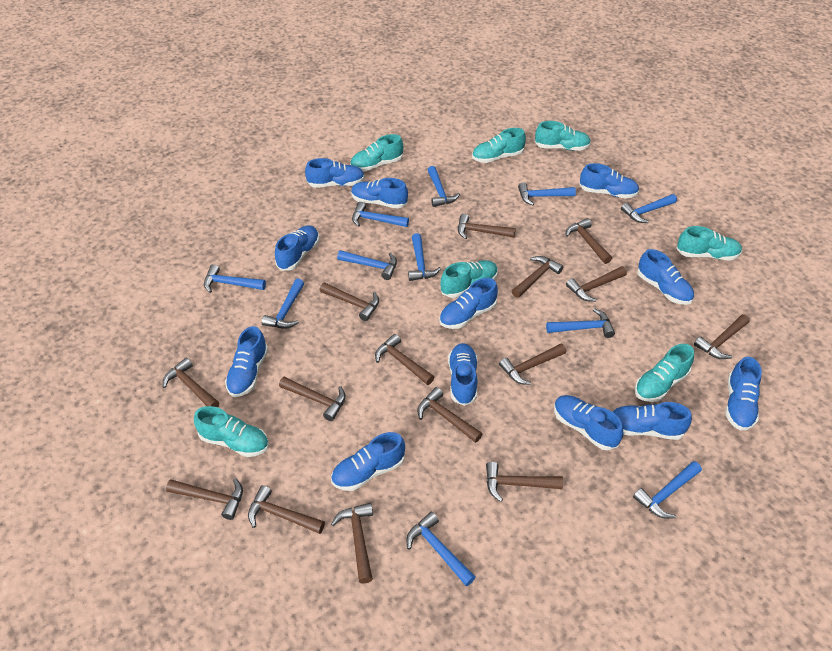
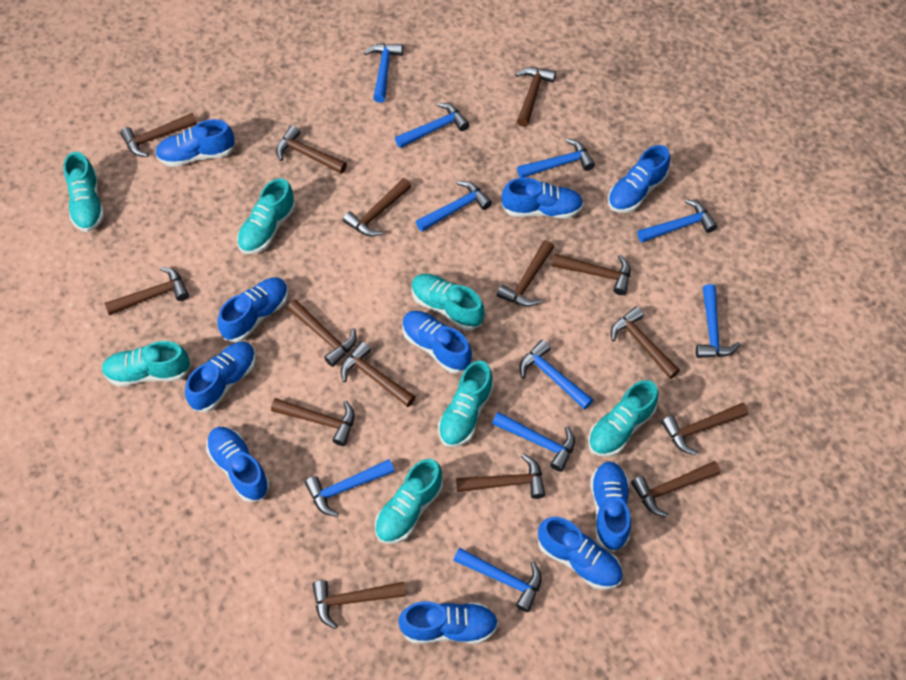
blue hammer: [204,264,266,293] [262,278,304,329] [337,250,397,280] [352,202,409,227] [406,512,476,586] [408,233,441,281] [428,166,460,207] [518,182,576,205] [546,308,615,338] [621,194,677,223] [633,461,702,519] = 11 -> [305,459,395,517] [364,43,403,103] [395,103,470,148] [416,181,492,232] [453,548,541,612] [492,412,575,472] [517,138,595,178] [519,340,593,410] [638,199,717,243] [696,284,741,358] = 10
blue shoe: [225,326,268,397] [275,225,319,271] [305,158,365,188] [331,432,405,491] [351,178,408,209] [439,278,498,329] [448,343,478,406] [554,395,623,450] [579,163,639,199] [612,402,692,440] [637,249,694,305] [725,357,762,430] = 12 -> [155,119,235,167] [185,342,256,412] [206,427,270,502] [217,278,288,342] [398,601,498,644] [402,311,472,374] [502,177,584,219] [538,517,623,590] [591,461,631,552] [608,145,670,213] = 10

